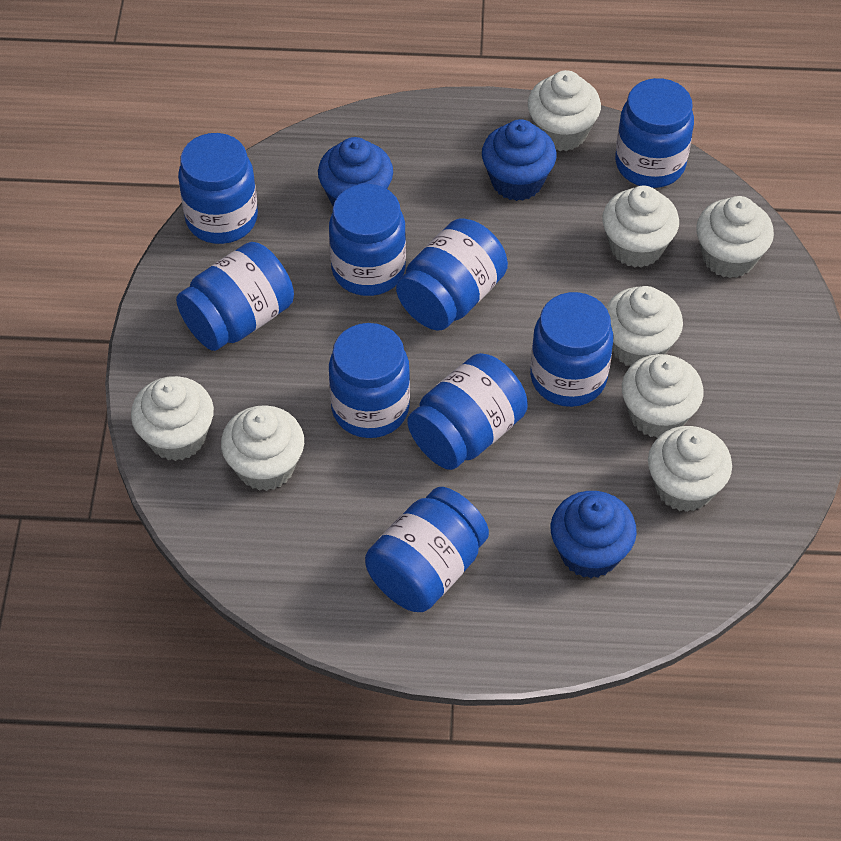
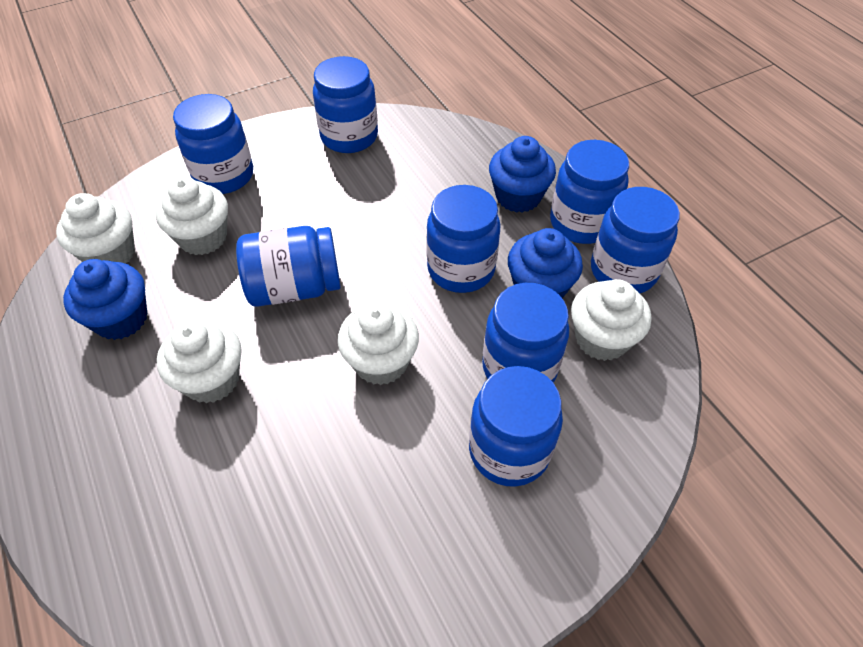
blue jar: [176,242,294,351] [178,133,258,244] [329,184,406,296] [329,323,410,438] [365,487,489,612] [396,218,508,331] [407,353,528,470] [530,292,613,407] [615,78,694,188] = 9 -> [173,94,253,194] [236,226,341,307] [313,56,378,153] [426,185,500,293] [469,366,563,487] [482,283,569,383] [550,140,629,244] [591,187,680,294] = 8
white cupcake: [131,376,214,461] [221,405,304,491] [528,70,601,151] [602,185,679,268] [606,286,683,366] [622,354,704,438] [648,426,732,512] [696,196,774,278] = 8 -> [56,193,135,264] [156,177,228,255] [157,320,242,403] [338,303,419,385] [571,279,651,361] = 5

